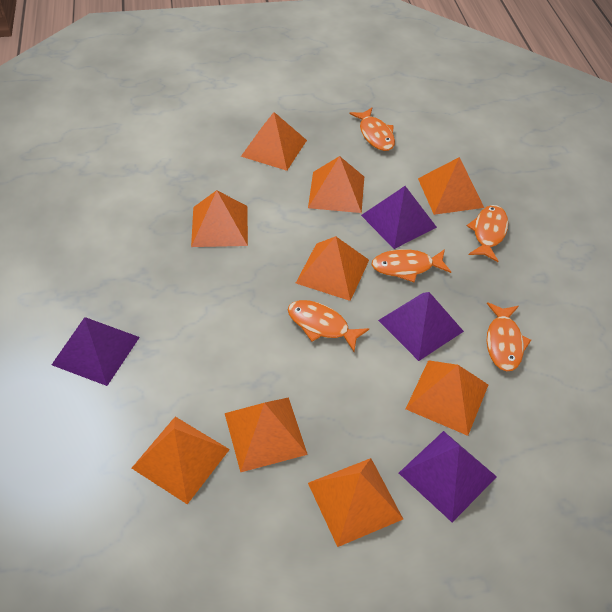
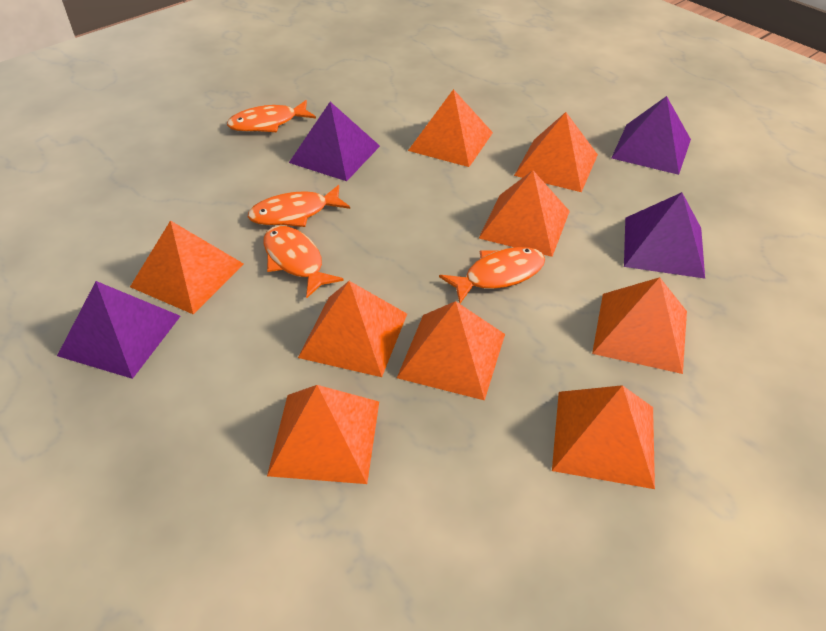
orange fish: [288,300,369,352] [349,108,395,151] [371,249,451,282] [467,205,508,262] [487,302,531,371] = 5 -> [227,100,316,132] [248,185,350,227] [264,226,344,298] [439,247,545,304] = 4

